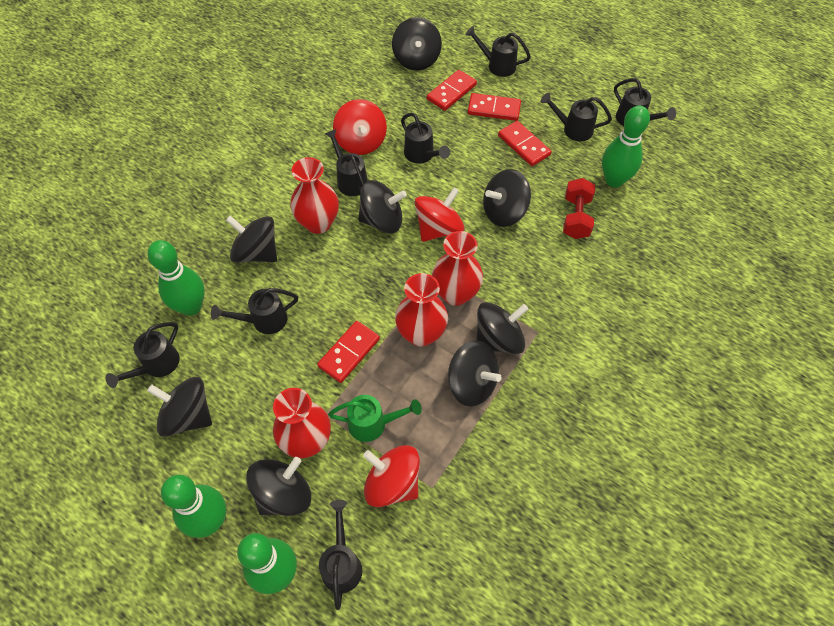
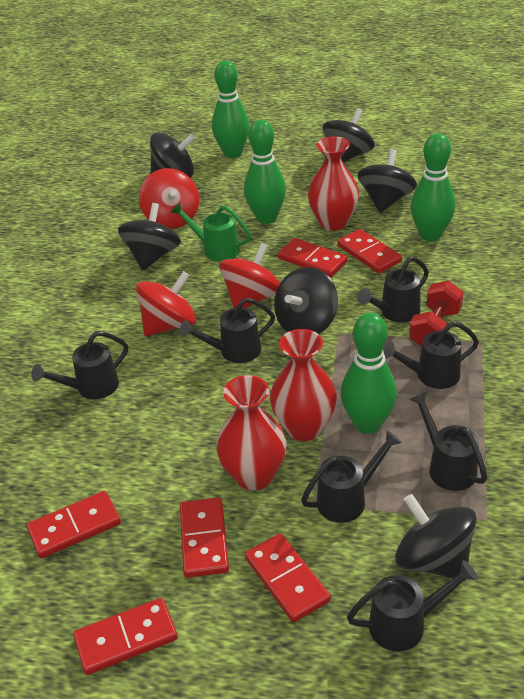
black spinning top: [147,377,212,437] [226,215,277,263] [246,457,311,516] [358,180,407,233] [392,17,442,70] [448,340,502,407] [476,302,528,354] [483,169,531,227] = 8 -> [118,203,181,270] [150,132,195,178] [274,267,338,334] [323,108,375,163] [357,149,417,213] [395,494,477,581] = 6
black watering can: [106,322,180,388] [211,288,298,334] [319,500,362,610] [325,129,368,196] [401,113,450,164] [465,26,531,77] [540,93,612,142] [614,78,676,126] = 8 -> [31,331,128,399] [179,297,275,363] [301,430,402,523] [347,560,478,652] [357,257,429,323] [383,321,479,389] [410,391,487,491] = 7
red domino: [317,321,380,383] [427,70,477,111] [468,93,521,121] [498,121,552,166] = 4 -> [26,491,121,558] [73,598,178,675] [180,497,229,578] [245,533,331,622] [278,238,348,277] [337,229,402,273] = 6
red vase: [273,388,331,458] [290,157,339,234] [395,273,448,347] [432,231,483,306] = 4 -> [216,375,287,490] [270,329,337,441] [308,136,359,231] = 3

